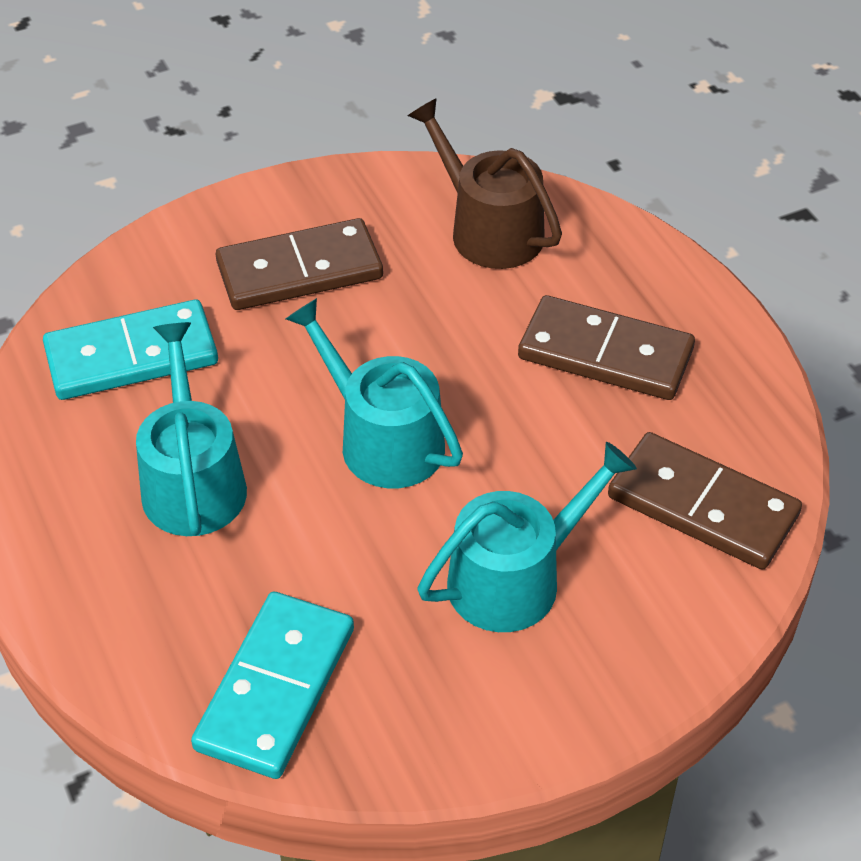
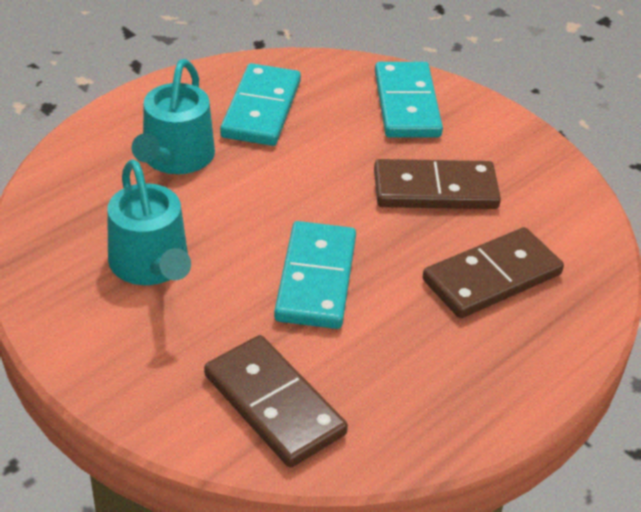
brown watering can: [408,98,562,269] = 1 -> none = 0
turquoise domino: [43,300,218,400] [191,592,354,779] = 2 -> [220,63,301,146] [274,221,356,329] [375,62,443,138] = 3
turquoise watering can: [136,322,247,536] [286,298,463,488] [418,442,637,632] = 3 -> [107,159,191,285] [132,59,215,174] = 2

